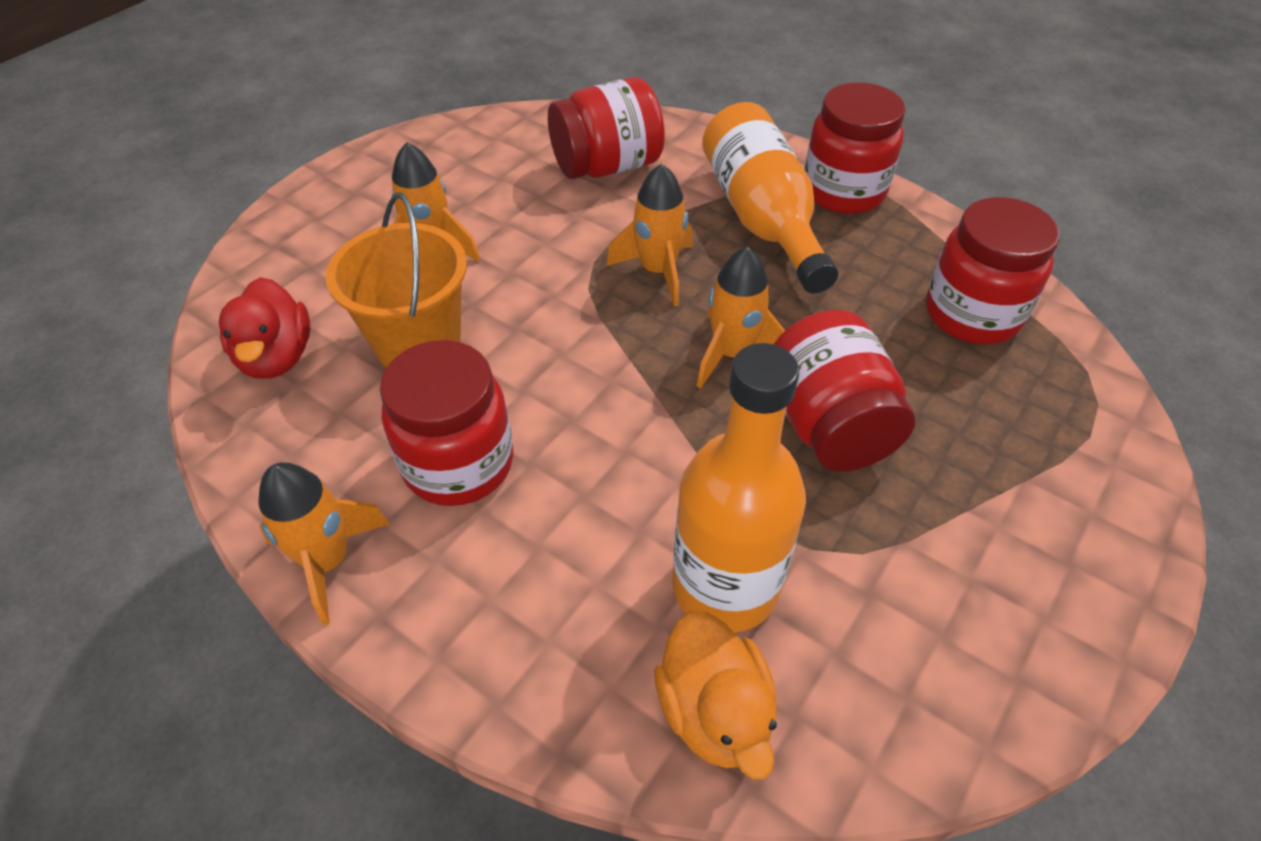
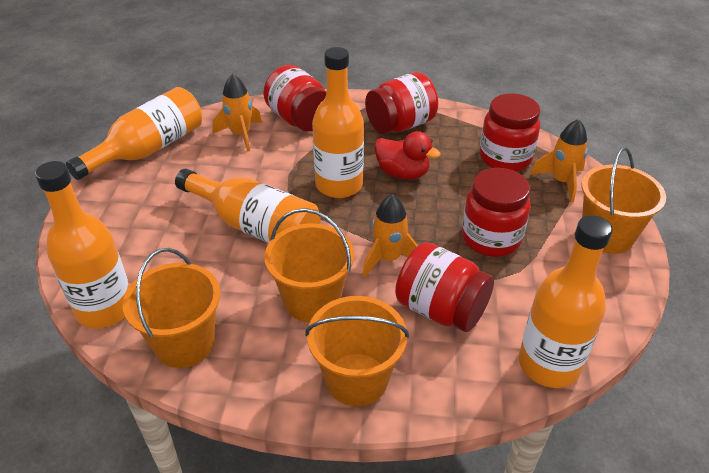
orange bottle: [672,343,806,633] [702,102,838,293] = 2 -> [35,161,130,328] [66,87,202,180] [175,168,321,243] [312,47,364,198] [519,215,613,388] = 5
orange bucket: [326,192,467,368] = 1 -> [123,248,220,368] [264,208,354,322] [305,296,409,406] [582,147,666,254] = 4
orange duck: [654,611,777,779] = 1 -> none = 0
orange rocket: [258,462,390,625] [391,142,480,261] [606,163,693,307] [697,247,785,388] = 4 -> [213,74,262,151] [363,194,418,278] [530,119,588,203] = 3

